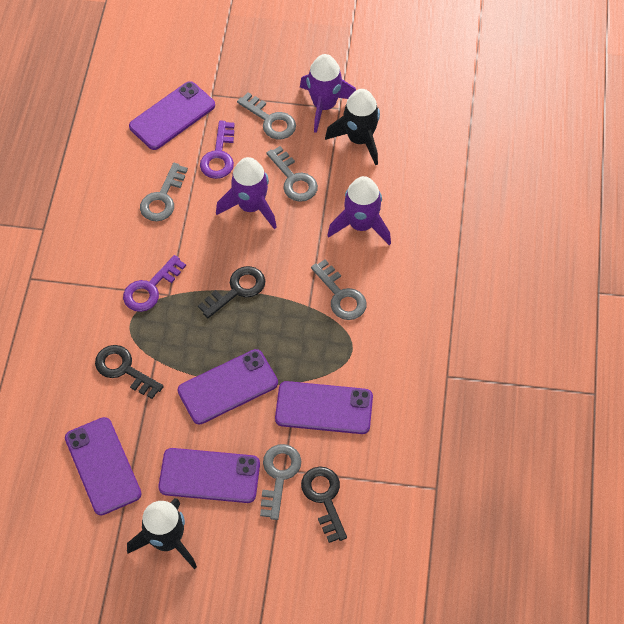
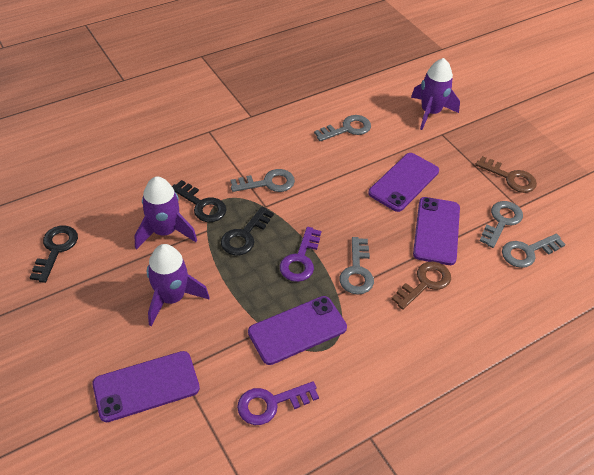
black rocket: [127,498,197,569] [325,89,380,165] = 2 -> none = 0
brown key: none = 0 -> [391,262,451,310] [475,156,537,193] = 2
purple phone: [65,417,142,515] [129,81,215,150] [158,448,260,503] [178,349,278,424] [275,381,373,434] = 5 -> [92,351,200,422] [248,296,347,365] [368,153,439,212] [413,197,460,265] = 4

